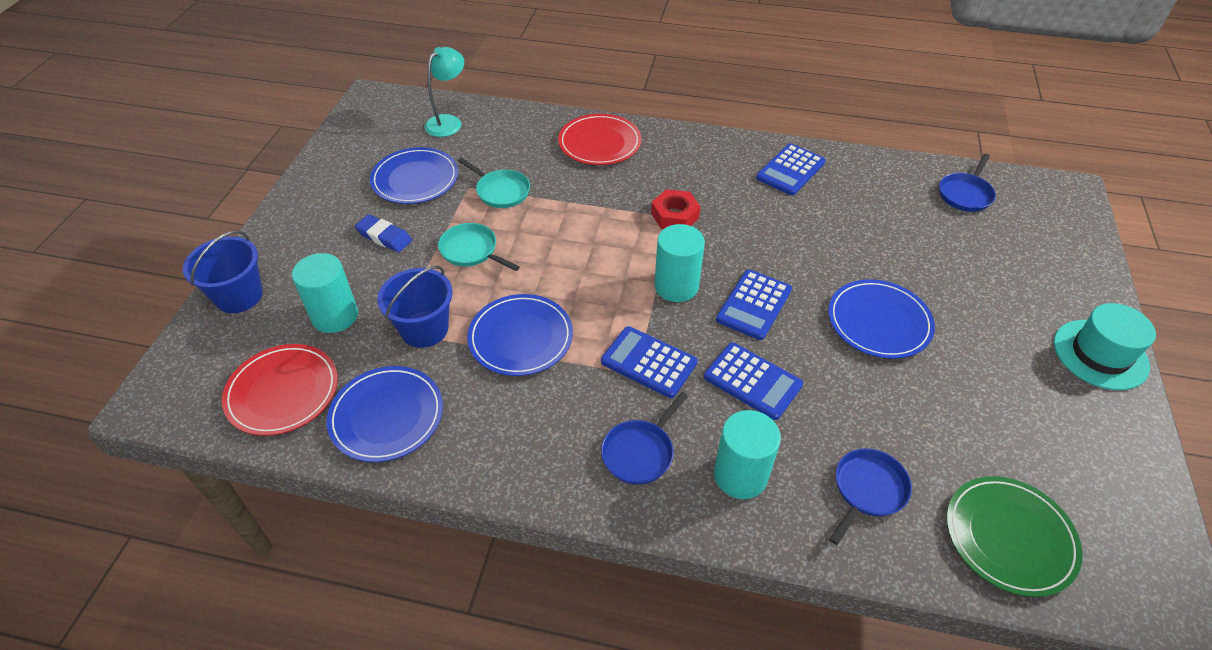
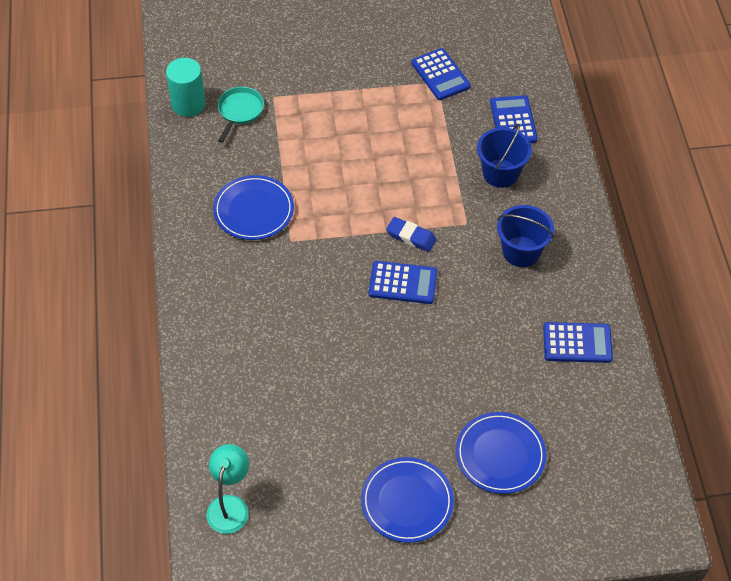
blue pan: [601,392,688,485] [829,449,912,545] [939,154,996,212] = 3 -> none = 0
blue plate: [327,366,443,462] [370,147,458,204] [467,294,573,376] [828,279,935,359] = 4 -> [213,175,294,240] [361,457,454,543] [456,412,547,494] = 3
green plate: [947,476,1082,597] = 1 -> none = 0
red nut: [651,189,701,229] = 1 -> none = 0
red plate: [222,344,338,436] [558,114,641,165] = 2 -> none = 0
turquoise cylinder: [292,253,358,333] [655,224,705,302] [714,410,781,499] = 3 -> [166,58,205,117] = 1
turquoise hat: [1054,303,1156,390] = 1 -> none = 0
turquoise pan: [438,223,520,271] [458,157,530,208] = 2 -> [218,87,264,143] = 1

